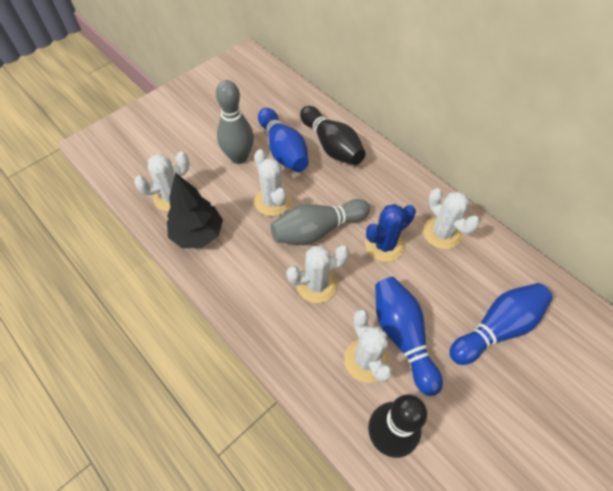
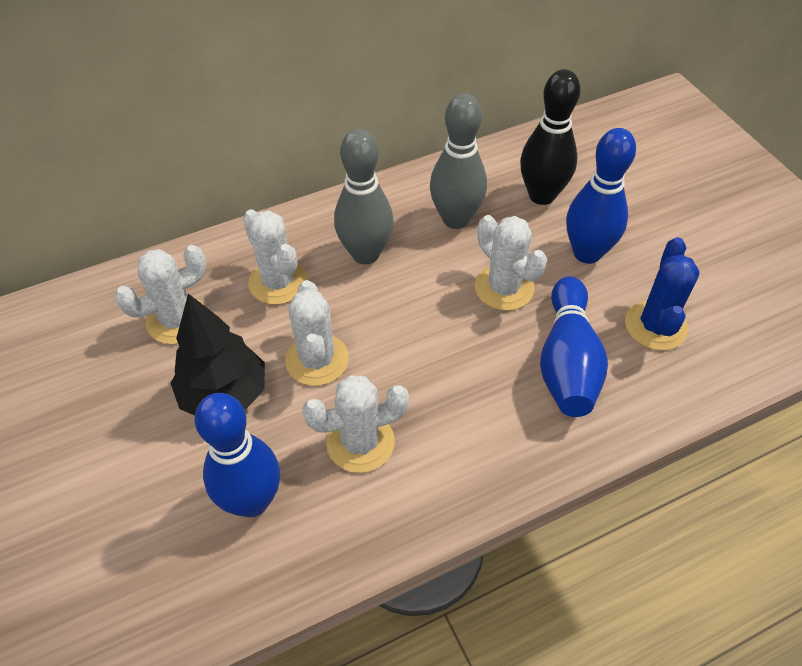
black bowling pin: [300,106,366,165] [368,394,427,458] = 2 -> [520,69,581,205] = 1

